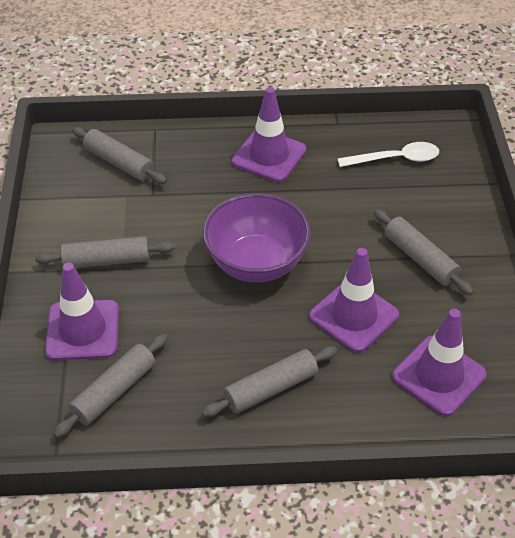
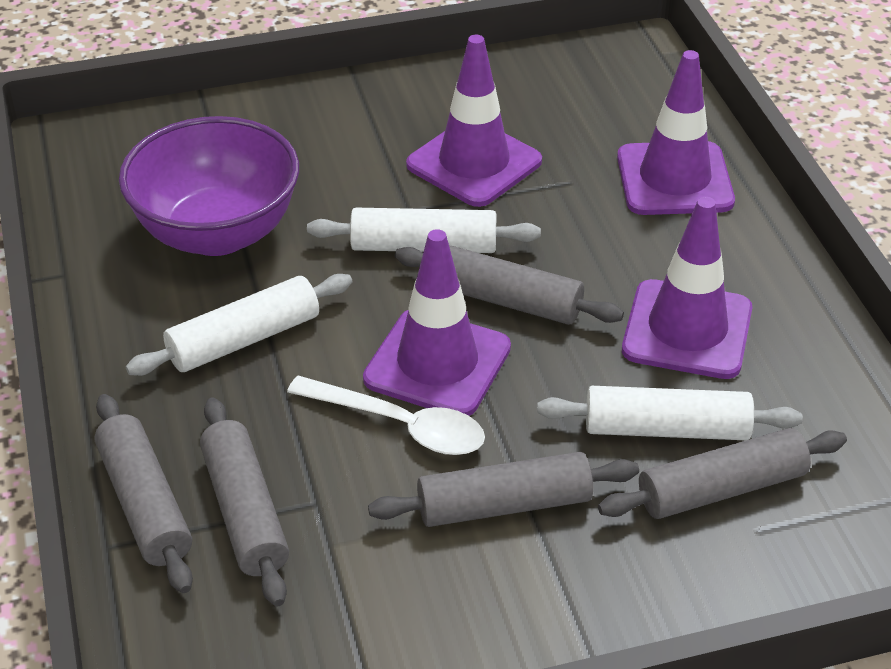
white rolling pin: none = 0 -> [126,274,352,376] [307,208,541,253] [537,386,803,440] = 3

